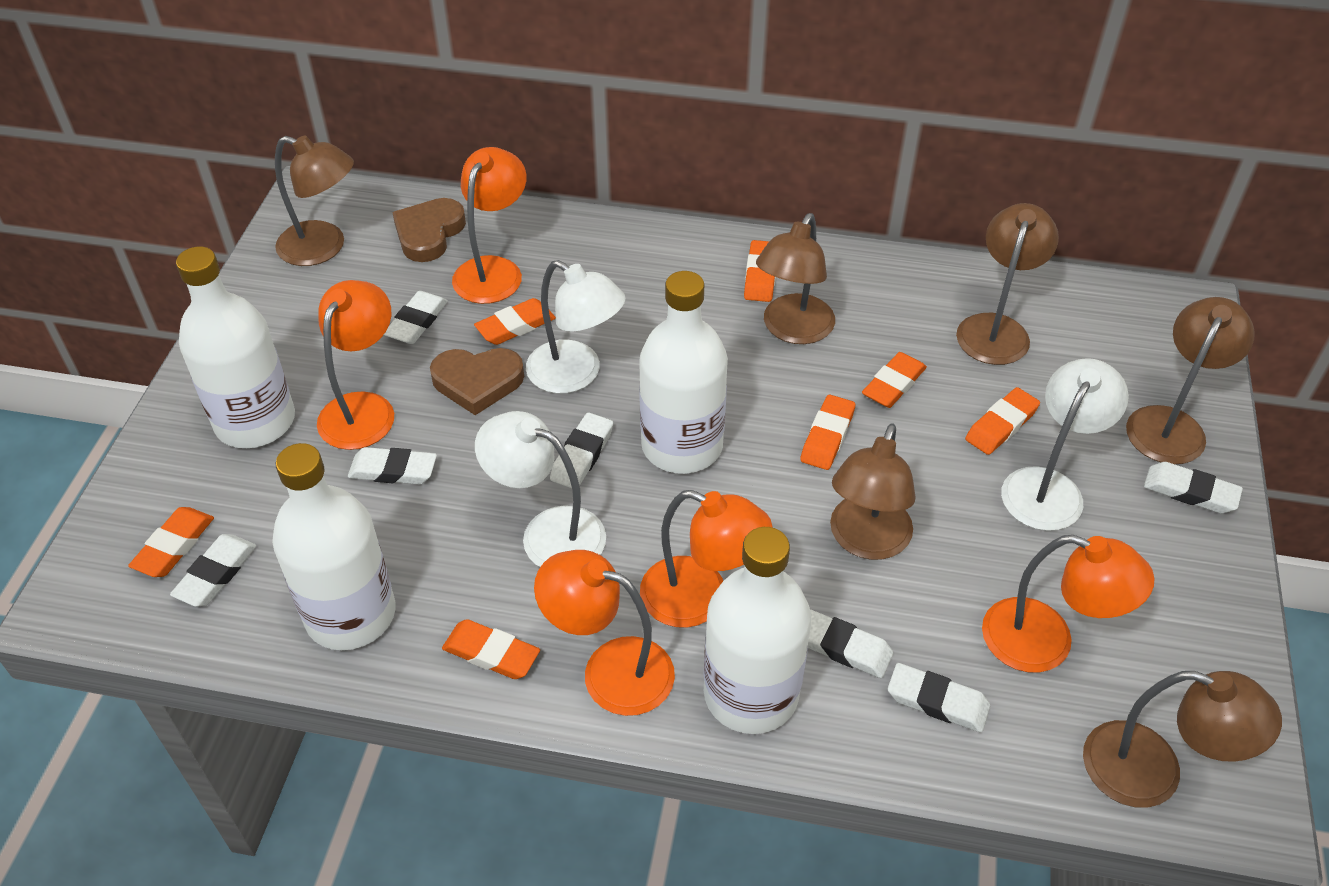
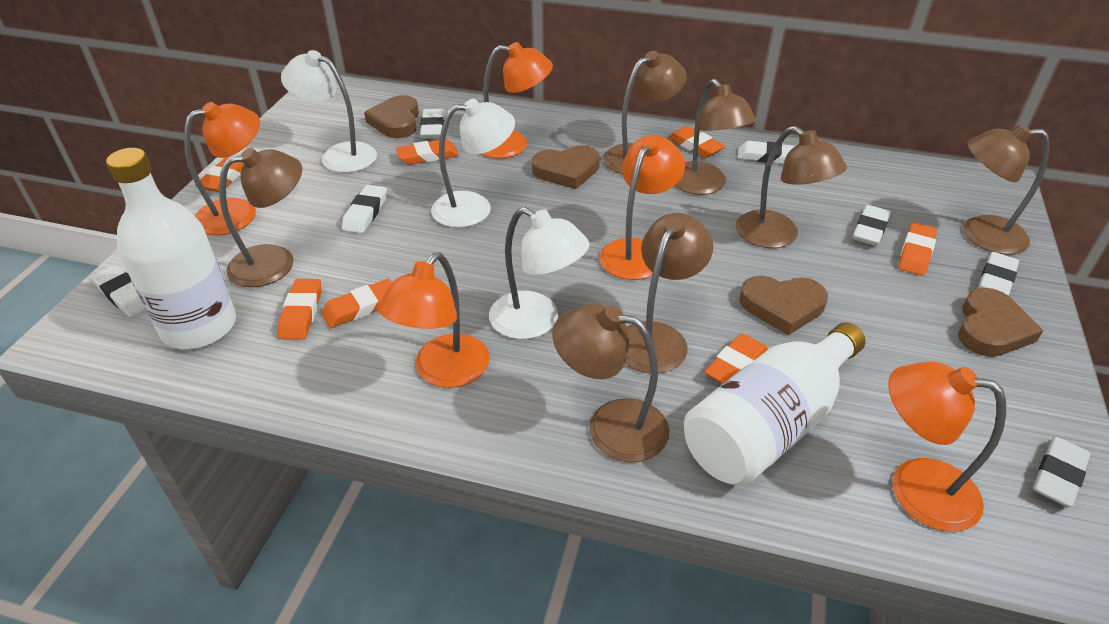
brown heart: [392,198,466,262] [430,348,524,415] = 2 -> [364,95,419,138] [532,145,600,189] [739,276,828,335] [958,288,1044,357] = 4
brown lamp: [275,135,354,266] [756,213,835,344] [830,424,916,560] [956,203,1059,365] [1083,671,1282,808] [1126,297,1255,464] = 6 -> [219,148,302,287] [553,304,669,463] [603,51,687,174] [625,213,713,373] [675,79,756,195] [736,126,847,248] [963,124,1049,255] = 7
white bottle: [176,246,295,448] [272,443,396,650] [639,271,728,474] [704,527,811,734] = 4 -> [106,148,236,349] [684,322,866,486] = 2

